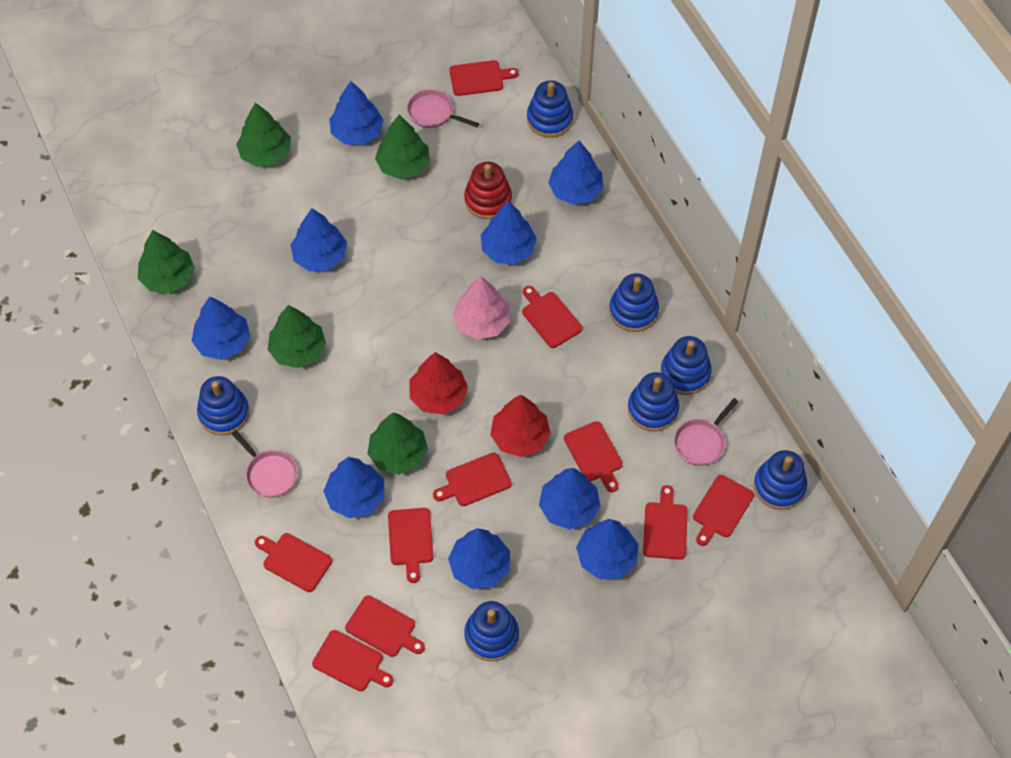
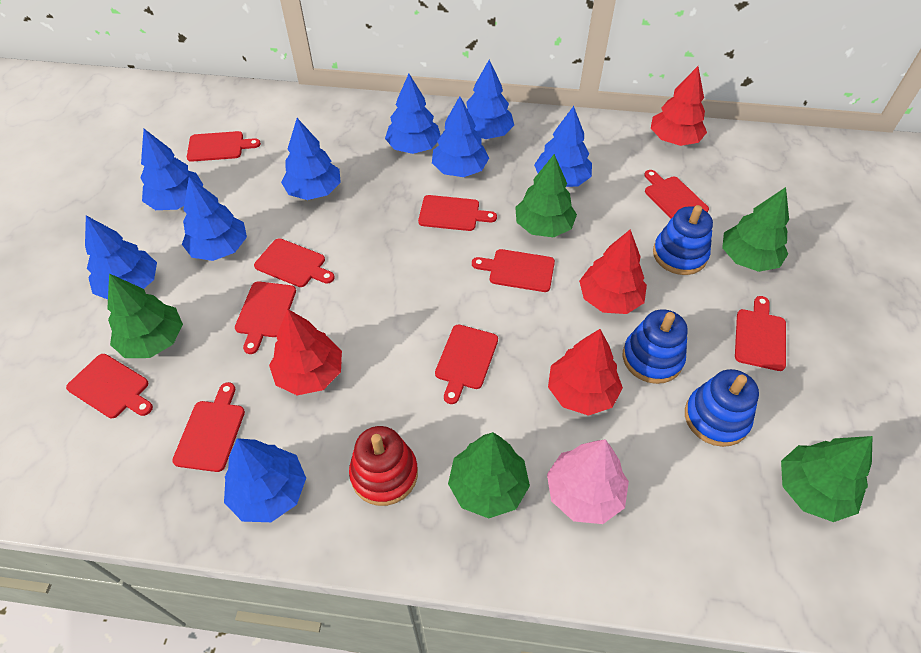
blue stacking toy: [197,376,249,435] [464,601,519,661] [527,80,573,138] [609,273,659,332] [628,372,679,431] [660,336,712,395] [754,450,807,510] = 7 -> [623,309,688,384] [653,205,713,275] [685,369,759,447] = 3
pink pan: [231,430,297,498] [407,89,479,128] [674,398,739,466] = 3 -> none = 0
red tree: [410,352,468,415] [490,395,551,457] = 2 -> [269,309,342,395] [548,329,623,416] [579,229,647,314] [651,66,707,146] = 4

